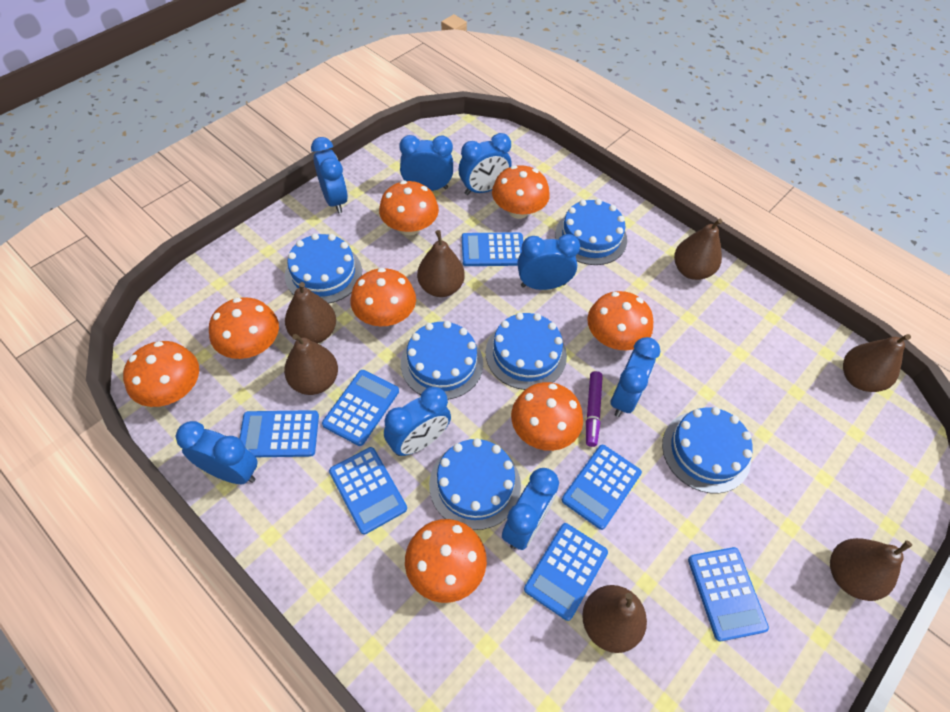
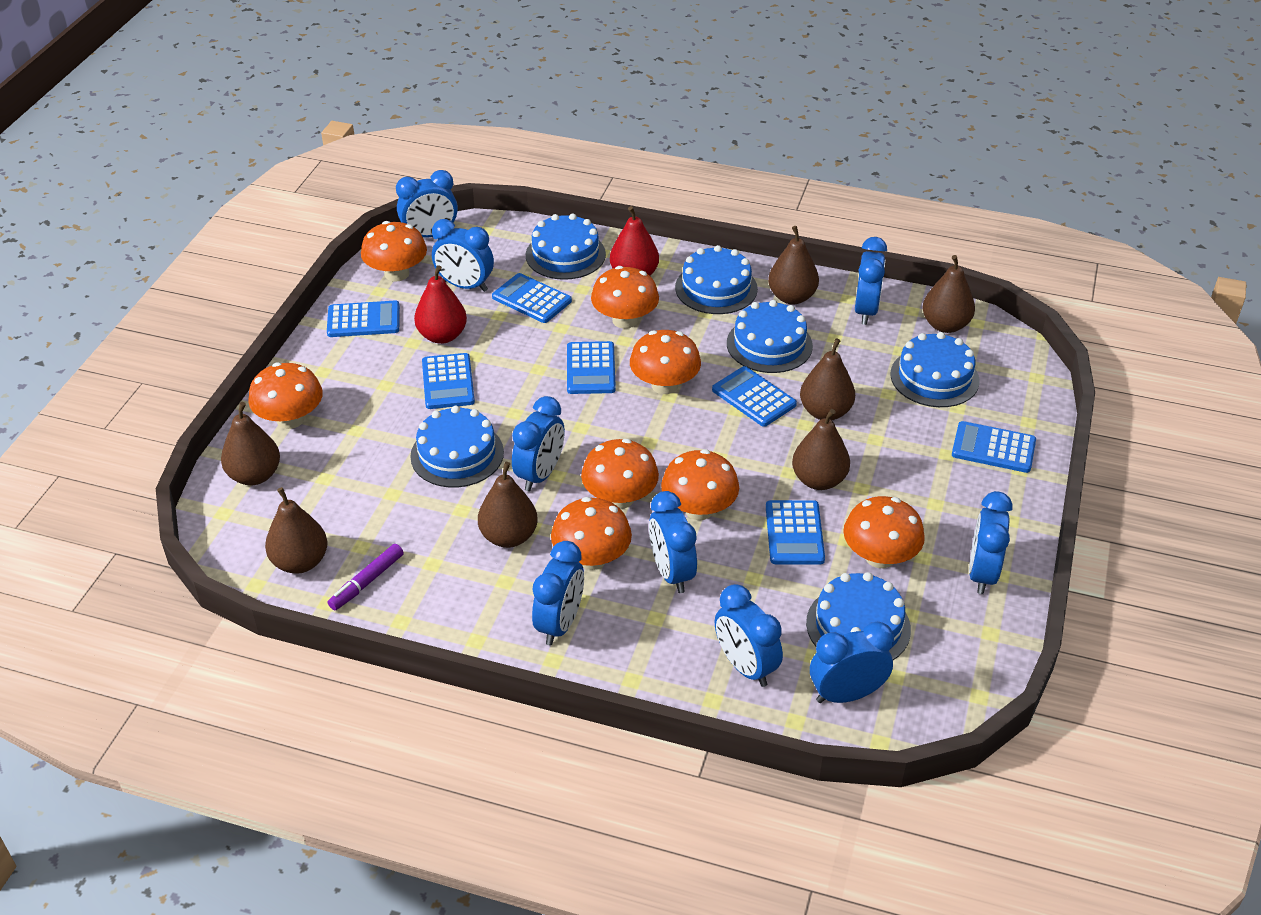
blue clock: [176,421,258,484] [311,137,348,213] [384,387,451,456] [399,135,453,191] [459,133,512,195] [502,468,559,550] [518,234,580,290] [610,337,660,417] = 8 -> [396,170,458,238] [432,219,494,292] [512,396,565,491] [532,541,584,646] [649,491,697,593] [715,584,783,687] [810,622,894,703] [855,237,887,325] [969,491,1012,594] = 9
red pear: none = 0 -> [414,265,467,344] [610,206,659,276] = 2

